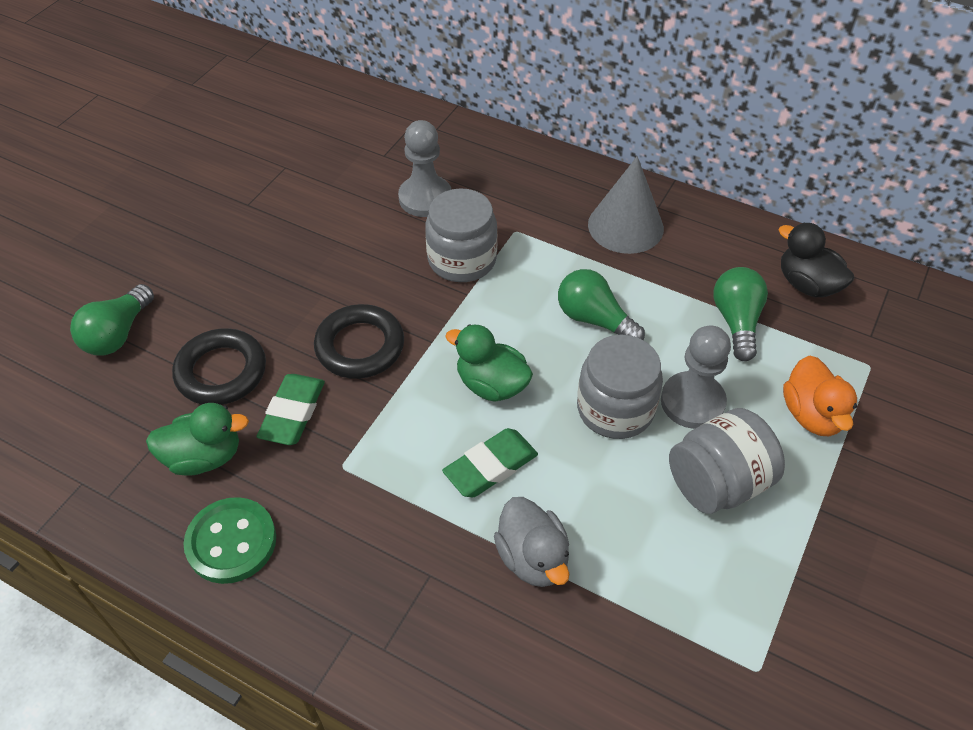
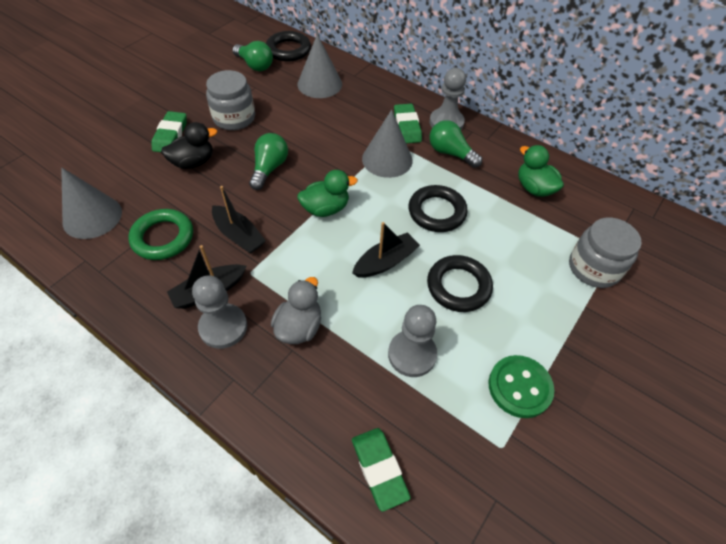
black boat: none = 0 -> [167,245,246,309] [212,186,266,254] [352,222,420,278] = 3
black ring: [172,328,266,405] [314,304,404,379] = 2 -> [266,31,311,62] [409,185,468,232] [427,255,493,312] = 3
green eraser: [257,374,325,445] [442,428,538,497] = 2 -> [152,111,187,152] [352,428,411,512] [394,104,422,143] = 3
green ring: none = 0 -> [129,209,193,260] = 1
grey cone: [588,156,664,254] = 1 -> [61,168,122,239] [297,34,342,98] [362,110,413,178] = 3
grey jar: [425,188,498,282] [577,334,663,439] [669,408,785,514] = 3 -> [206,70,255,130] [569,218,641,288] = 2
grey pawn: [398,120,452,217] [661,326,731,429] = 2 -> [192,276,247,349] [388,305,437,377] [429,68,466,130] = 3
orange duck: [783,355,857,436] = 1 -> none = 0

